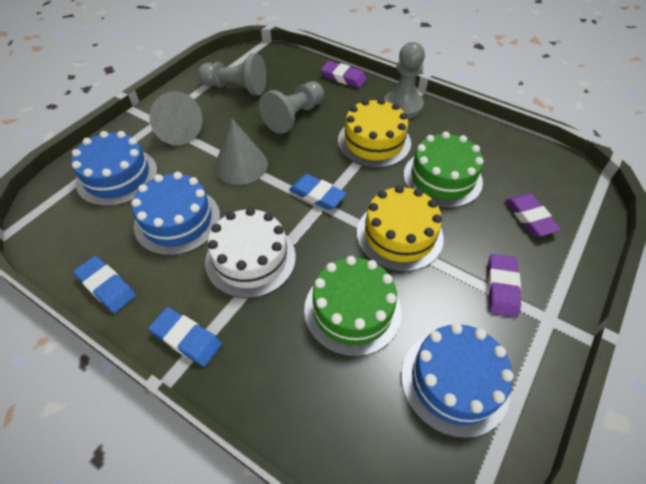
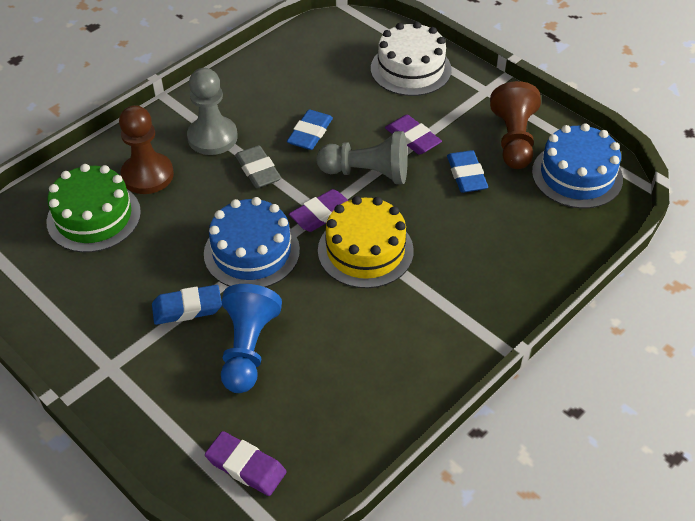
blue cake: [71,131,157,206] [131,172,220,256] [401,323,514,438] = 3 -> [204,197,300,287] [532,123,623,209] = 2
blue pawn: none = 0 -> [221,284,282,393] = 1
brown pawn: none = 0 -> [119,105,174,194] [490,81,541,169] = 2
green cake: [304,256,402,357] [404,132,484,208] = 2 -> [46,164,141,253] = 1
grey cone: [149,91,203,145] [214,119,268,185] = 2 -> none = 0
grey eraser: none = 0 -> [235,145,281,188] = 1
grey pawn: [198,54,266,95] [259,81,324,134] [384,42,425,119] = 3 -> [187,68,238,155] [316,131,408,184] = 2
yellow cake: [338,98,411,168] [357,185,444,272] = 2 -> [318,196,414,288] = 1

